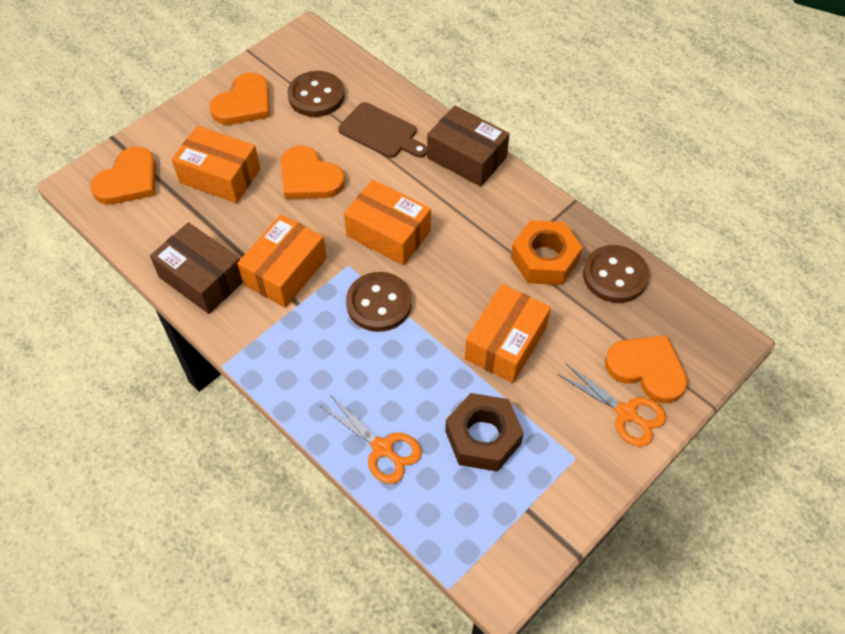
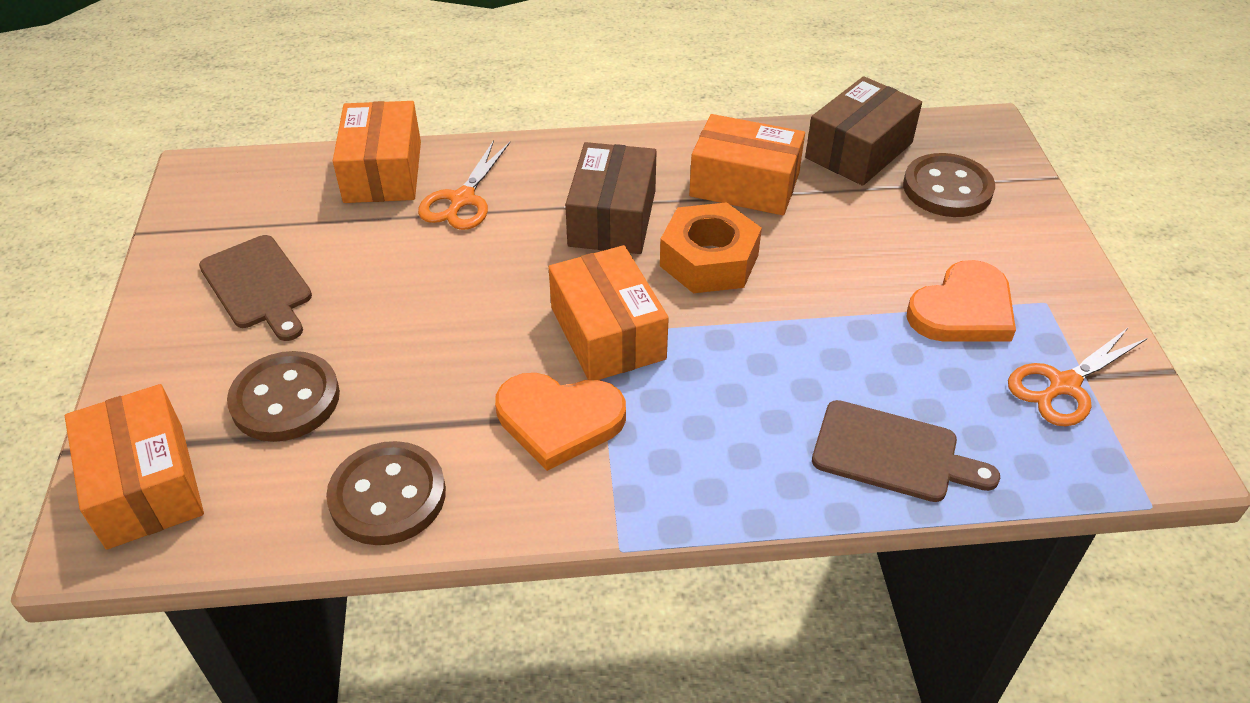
brown cutting board: [338,102,427,158] = 1 -> [199,235,312,341] [812,400,1000,502] = 2
brown nut: [445,393,524,472] = 1 -> none = 0
orange heart: [90,147,156,205] [209,73,270,125] [280,146,345,199] [605,335,688,403] = 4 -> [495,373,626,471] [906,260,1016,341] = 2

